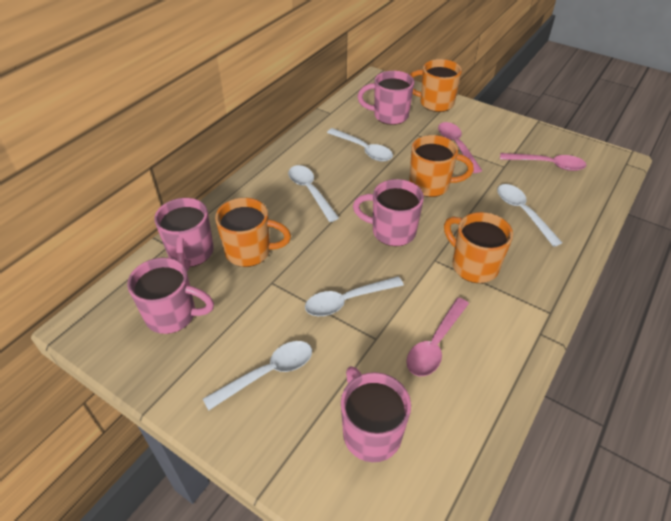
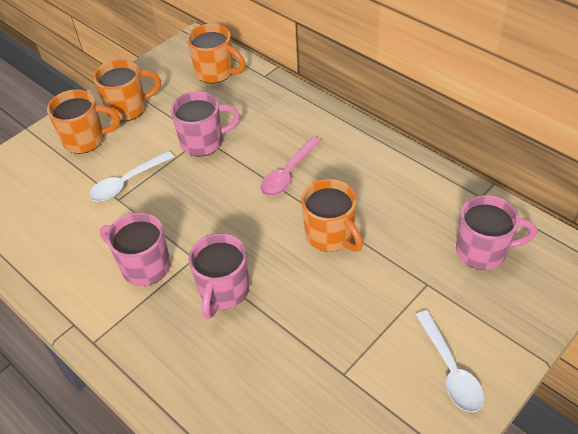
pink mug: [127,257,214,334] [154,198,214,271] [341,366,411,462] [353,179,424,247] [358,71,414,125] = 5 -> [100,212,170,286] [170,91,240,157] [188,233,249,319] [456,195,537,270] = 4
pink spoon: [406,298,469,376] [438,122,482,173] [500,153,586,171] = 3 -> [260,137,321,196] = 1
white spoon: [203,341,312,410] [288,165,339,222] [305,276,404,316] [327,128,393,162] [497,184,562,247] = 5 -> [89,151,174,202] [416,310,484,412] = 2

